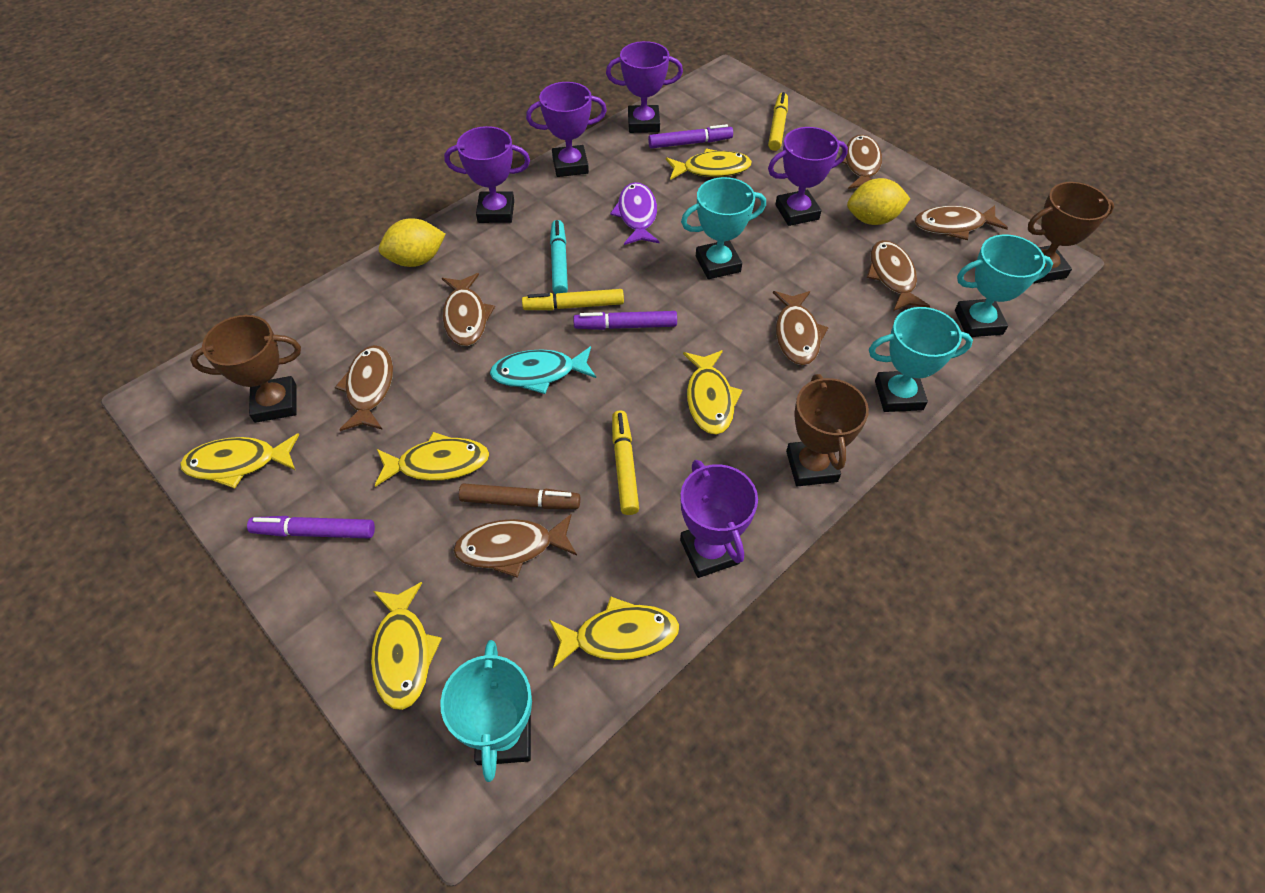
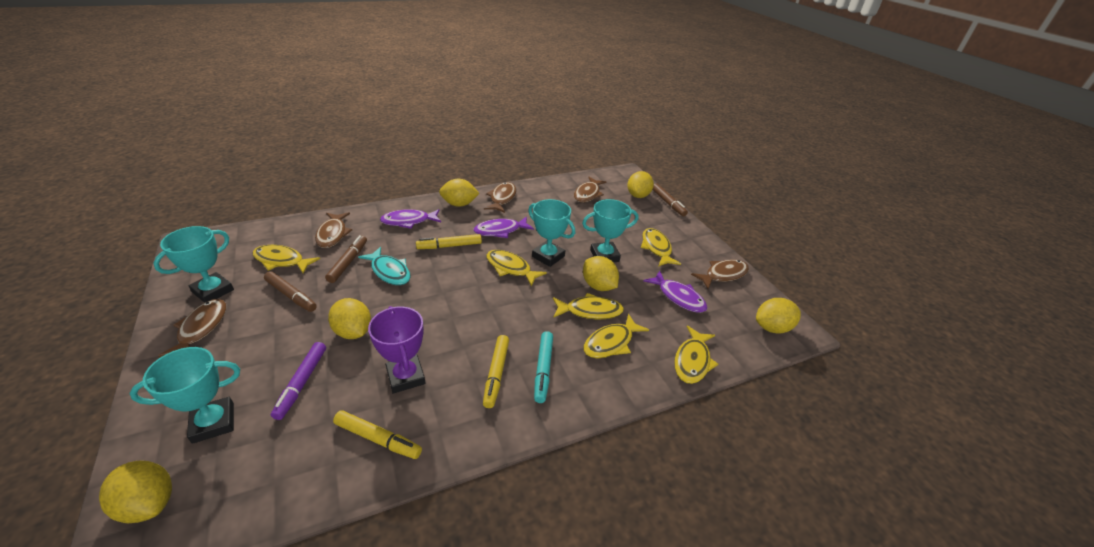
brown fish: [335,345,393,431] [442,273,495,346] [453,514,577,577] [773,291,829,365] [840,135,882,189] [867,240,930,311] [914,205,1008,240] = 7 -> [158,299,226,357] [315,212,352,248] [484,182,516,213] [574,177,607,203] [691,259,749,289] = 5
brown marker: [459,484,580,509] = 1 -> [264,271,317,312] [325,235,367,283] [653,183,688,216] = 3
brown trophy: [190,315,301,423] [786,374,869,486] [1028,182,1114,283] = 3 -> none = 0
purple fish: [610,182,659,245] = 1 -> [380,209,441,229] [473,216,534,238] [643,271,707,313] = 3
purple marker: [247,516,375,538] [573,311,677,330] [648,124,733,148] = 3 -> [271,342,326,420] = 1
purple trophy: [444,126,530,223] [526,82,607,177] [606,41,683,133] [680,460,758,578] [768,127,848,226] = 5 -> [368,306,425,394] = 1
yellow lemon: [379,218,446,267] [847,178,910,225] = 2 -> [99,461,172,523] [328,298,371,339] [439,179,480,207] [583,256,619,291] [627,171,654,198] [756,298,801,334] = 6

